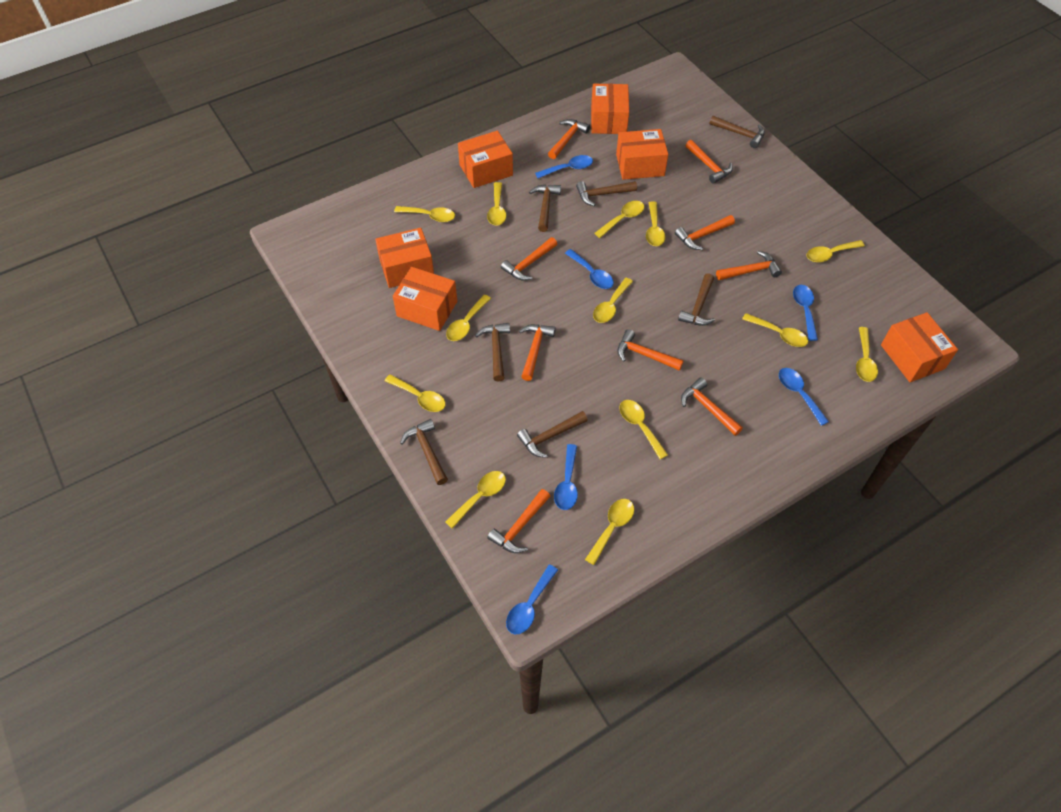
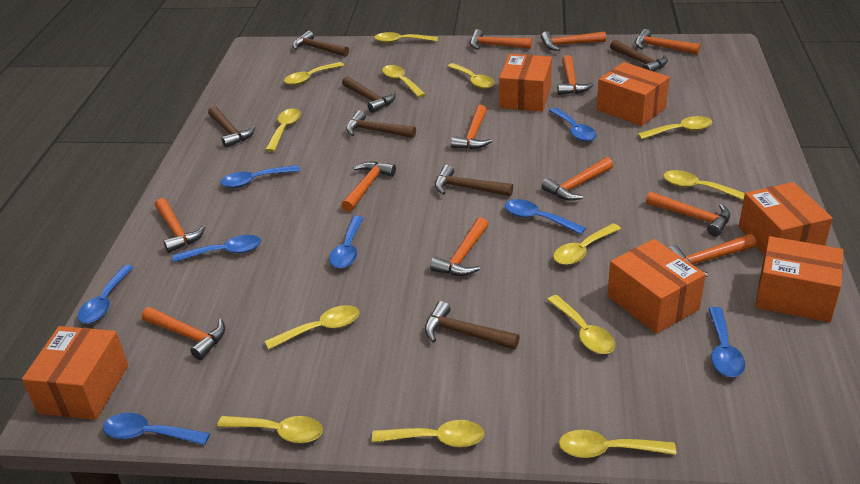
blue spoon: [506,564,558,634] [535,155,593,178] [554,444,578,510] [565,249,614,289] [779,368,829,426] [793,285,818,341] = 6 -> [77,265,134,324] [103,413,210,445] [173,235,261,262] [221,165,300,188] [329,216,364,268] [505,199,586,234] [549,108,597,142] [708,307,745,377] = 8
orange hammer: [487,489,551,553] [501,237,557,281] [519,324,556,381] [548,119,590,159] [617,329,684,371] [675,215,735,250] [681,377,743,436] [685,140,733,184] [716,251,782,280] = 9 -> [142,307,225,360] [155,198,206,253] [341,162,396,212] [430,217,488,276] [451,105,492,149] [470,29,532,50] [541,31,606,51] [541,157,613,201] [557,55,594,95] [635,29,700,55] [646,192,730,237] [669,234,756,277] = 12

